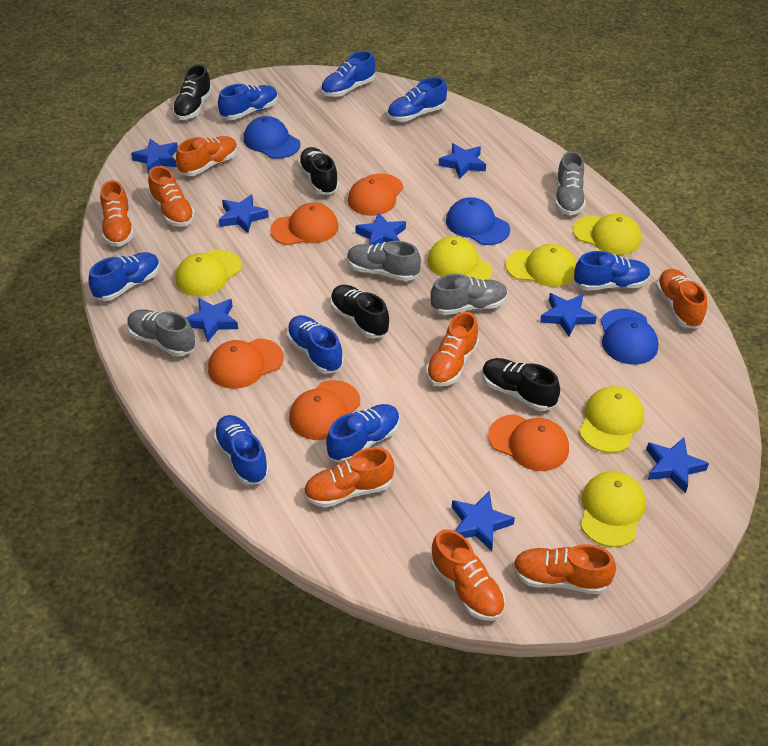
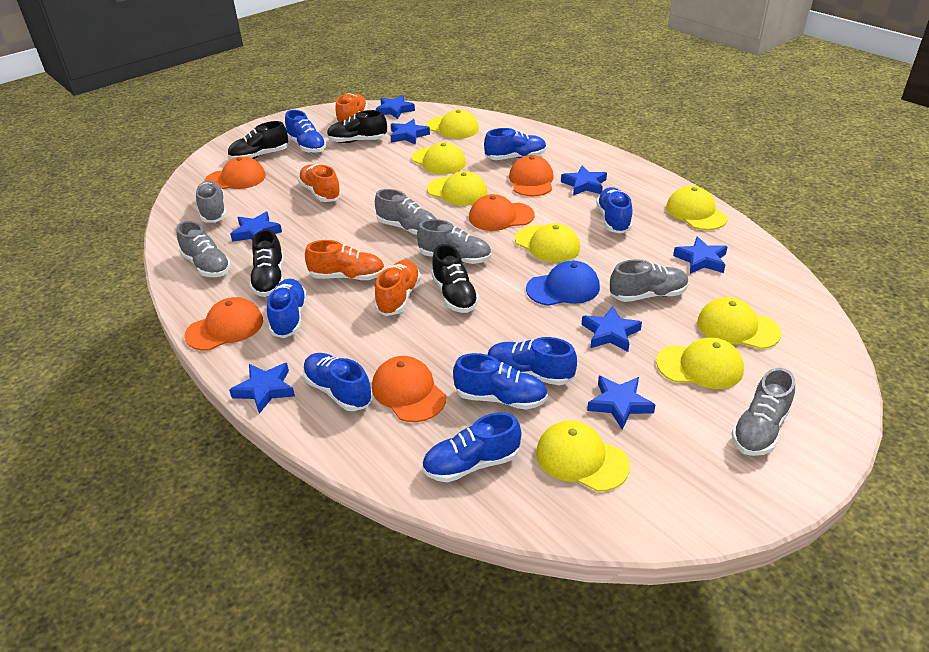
blue cap: [244,116,301,159] [446,197,510,245] [601,309,658,365] = 3 -> [526,261,600,306] = 1
grey shoe: [127,309,196,356] [347,241,421,281] [431,274,508,315] [555,151,586,215] = 4 -> [176,221,231,277] [195,181,227,223] [375,189,437,235] [417,219,491,264] [610,259,689,302] [732,368,795,456] = 6
orange shoe: [100,180,134,247] [148,166,195,227] [176,136,238,176] [304,447,394,508] [426,312,479,387] [431,529,505,621] [513,544,616,594] [656,269,707,329] = 8 -> [298,165,342,202] [305,240,385,281] [335,93,368,123] [375,260,421,316] = 4
yellow cap: [175,250,242,297] [427,236,493,280] [506,244,577,287] [573,214,642,255] [579,386,644,453] [581,471,646,547] = 6 -> [412,142,466,174] [426,110,479,139] [427,171,487,206] [515,223,580,263] [536,420,630,492] [656,337,744,389] [666,186,728,230] [697,297,781,349] = 8

